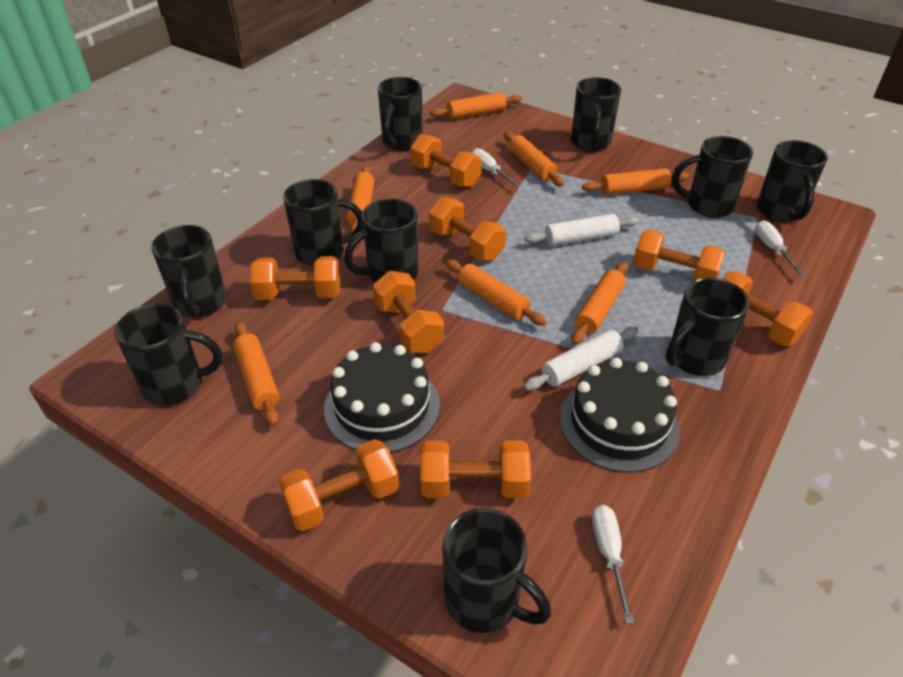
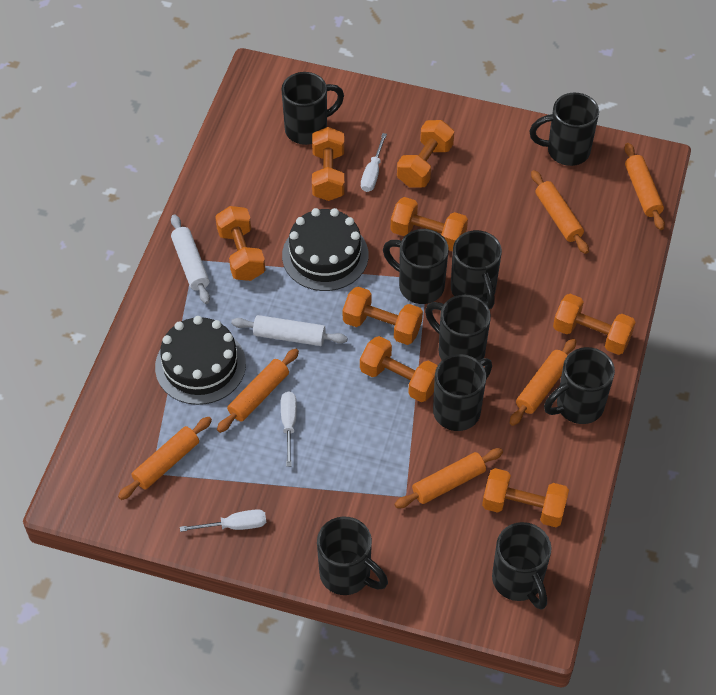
black mug: [114,304,222,405] [151,225,227,318] [283,179,363,266] [344,198,419,282] [378,77,423,151] [442,508,551,633] [571,77,621,152] [666,277,750,376] [672,136,753,218] [757,140,828,222] = 10 -> [281,72,344,145] [317,517,388,595] [383,229,449,304] [425,295,491,361] [433,354,492,431] [451,230,502,309] [492,522,551,610] [529,93,599,166] [544,347,615,424] = 9
orange rolling pin: [233,322,280,426] [347,165,374,233] [430,92,522,119] [445,259,547,326] [504,132,564,187] [572,262,627,345] [582,168,690,195] = 7 -> [118,417,212,500] [217,349,299,433] [394,448,503,508] [510,339,576,426] [531,170,589,254] [624,143,665,230] = 6

